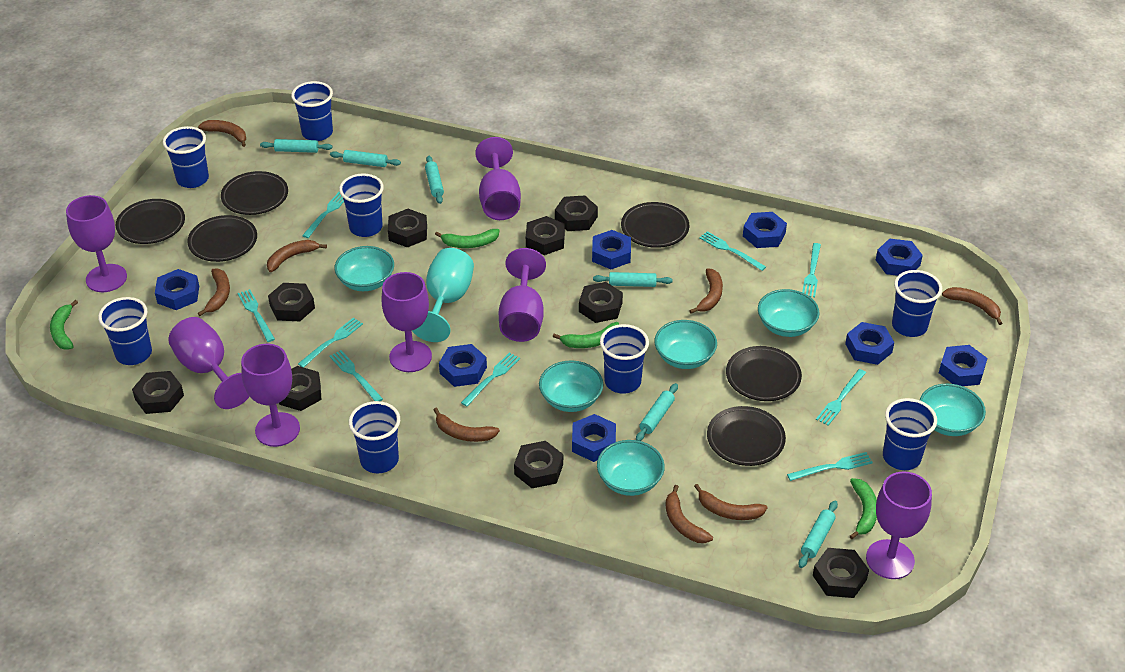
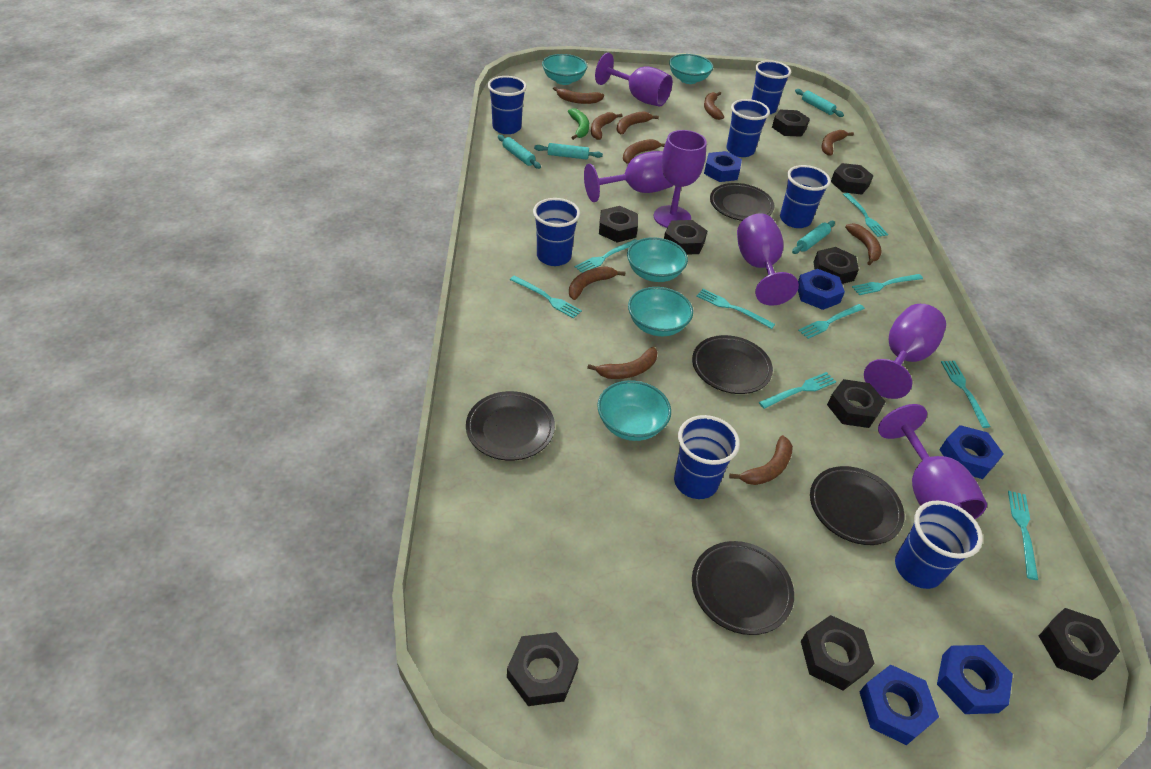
black plate: [116,199,185,244] [187,215,257,262] [221,171,288,215] [621,202,689,248] [707,406,786,466] [726,346,802,401] = 6 -> [466,391,555,461] [692,335,773,394] [692,541,794,635] [710,183,775,221] [810,466,904,545] = 5
blue cup: [98,297,152,365] [163,126,209,188] [291,81,333,141] [339,173,384,237] [349,401,400,473] [600,324,649,394] [883,398,937,470] [892,270,942,337] = 8 -> [488,76,527,134] [533,198,580,266] [674,415,740,499] [726,99,770,157] [751,60,791,115] [780,165,831,228] [895,500,983,589] = 7
blue nut: [155,269,199,310] [439,344,487,387] [572,414,616,462] [592,230,631,269] [743,212,787,248] [845,322,895,365] [876,238,923,276] [939,345,987,386] = 8 -> [704,151,742,182] [798,269,845,310] [860,665,939,745] [937,645,1013,714] [939,425,1004,479] = 5
brown banana: [198,120,246,147] [198,269,230,316] [267,240,327,272] [433,408,500,442] [666,485,713,543] [689,268,723,314] [694,484,768,520] [942,287,1003,325] = 8 -> [553,87,604,104] [569,266,625,300] [587,347,658,379] [591,112,622,140] [617,111,659,134] [623,139,665,164] [704,92,724,120] [729,435,793,485] [821,130,854,155] [845,223,881,265] = 10
green banana: [50,300,78,350] [435,229,500,248] [553,322,619,348] [850,478,877,539] = 4 -> [568,108,589,140] = 1
purple goblet: [66,195,127,292] [168,317,250,409] [241,344,300,447] [381,272,432,372] [475,137,521,220] [499,248,546,342] [866,471,932,579] = 7 -> [584,151,674,202] [595,53,673,107] [654,130,707,228] [737,214,799,306] [864,304,946,399] [878,404,987,519] = 6
turquoise bowl: [334,246,394,291] [539,360,603,412] [597,440,665,496] [654,320,717,369] [758,289,820,337] [920,383,986,436] = 6 -> [542,54,588,85] [597,381,671,441] [627,237,688,282] [628,287,693,336] [669,54,714,84] = 5
turquoise goblet: [412,248,474,342] = 1 -> none = 0
turquoise rolling pin: [260,139,332,153] [330,150,401,167] [425,156,444,204] [593,272,673,287] [636,383,678,441] [798,500,838,568] = 6 -> [498,135,541,169] [534,143,603,159] [792,221,835,254] [795,89,844,117] = 4

